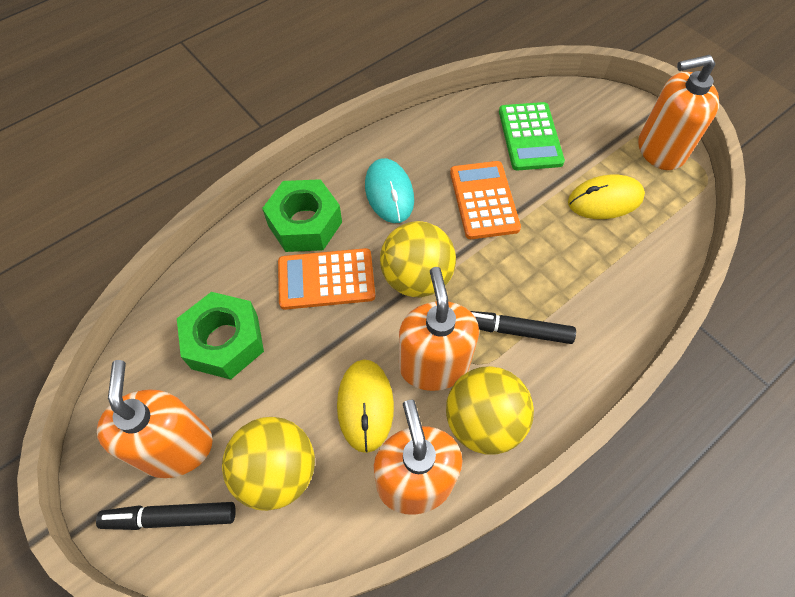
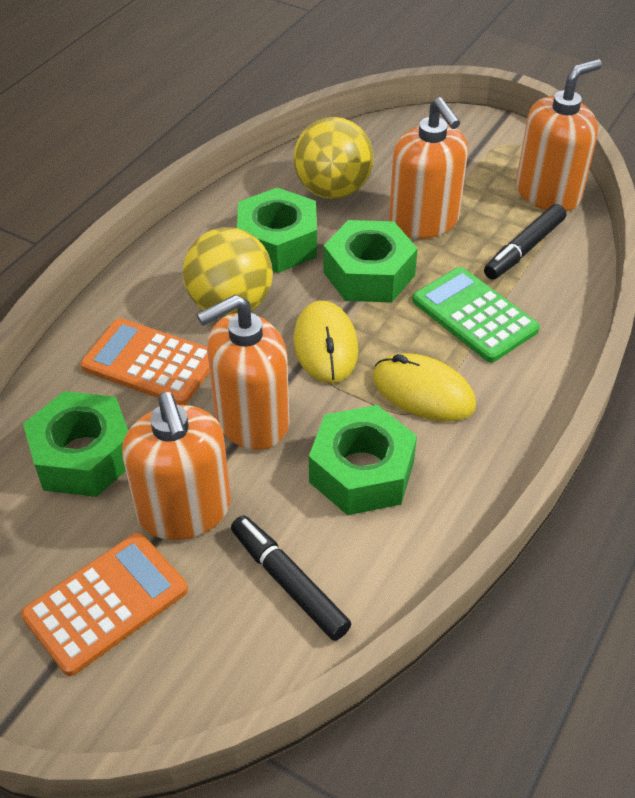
green nut: [177,292,264,380] [262,179,342,252] = 2 -> [23,391,128,497] [237,188,317,273] [309,405,417,515] [323,220,418,303] = 4
turquoise mouse: [365,158,414,223] = 1 -> none = 0
yellow ball: [222,417,315,511] [380,221,456,298] [446,366,534,455] = 3 -> [183,227,273,317] [293,117,374,199] = 2

